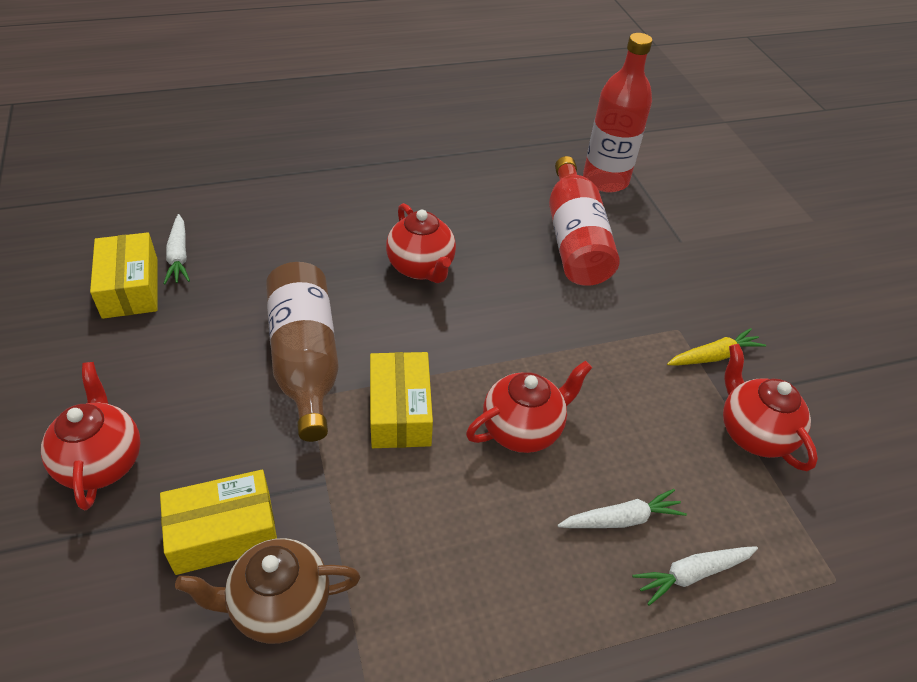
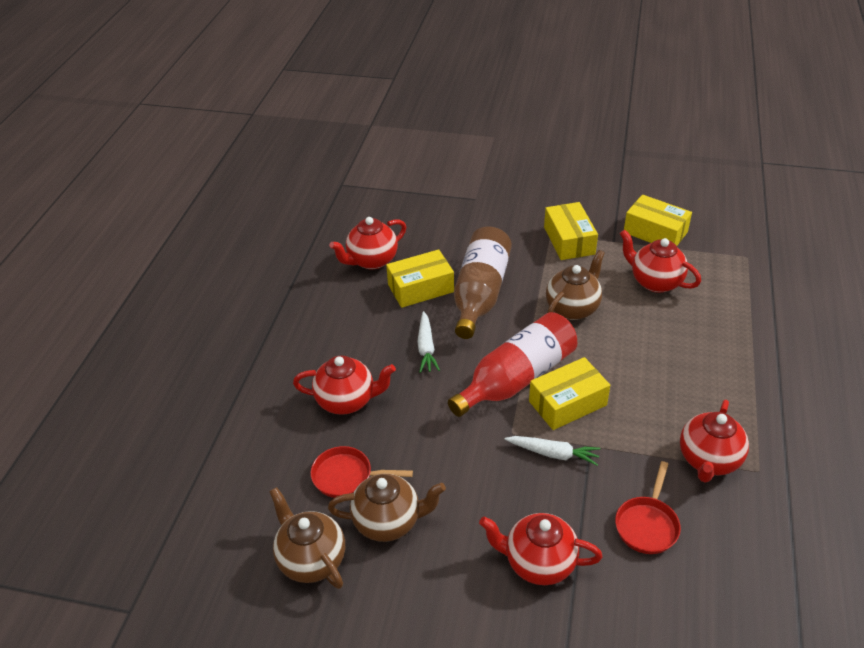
brown teapot: [175,538,361,644] = 1 -> [269,487,345,589] [328,474,446,542] [546,250,605,320] = 3
red bottle: [549,156,620,286] [583,33,652,192] = 2 -> [448,312,577,417] = 1
red pan: none = 0 -> [310,446,413,498] [615,461,681,554] = 2
red teapot: [41,362,140,510] [386,203,456,283] [466,361,592,453] [723,344,818,471] = 4 -> [293,355,396,415] [329,217,406,270] [479,513,603,585] [620,230,701,293] [680,400,749,483] = 5
white carrot: [163,214,190,284] [558,489,687,528] [632,546,758,606] = 3 -> [417,311,440,373] [505,436,601,466] = 2
yellow box: [90,232,158,319] [160,470,277,575] [370,352,433,448] = 3 -> [386,249,454,308] [529,357,610,430] [544,202,598,260] [624,195,692,246] = 4
yellow carrot: [667,328,766,365] = 1 -> none = 0

